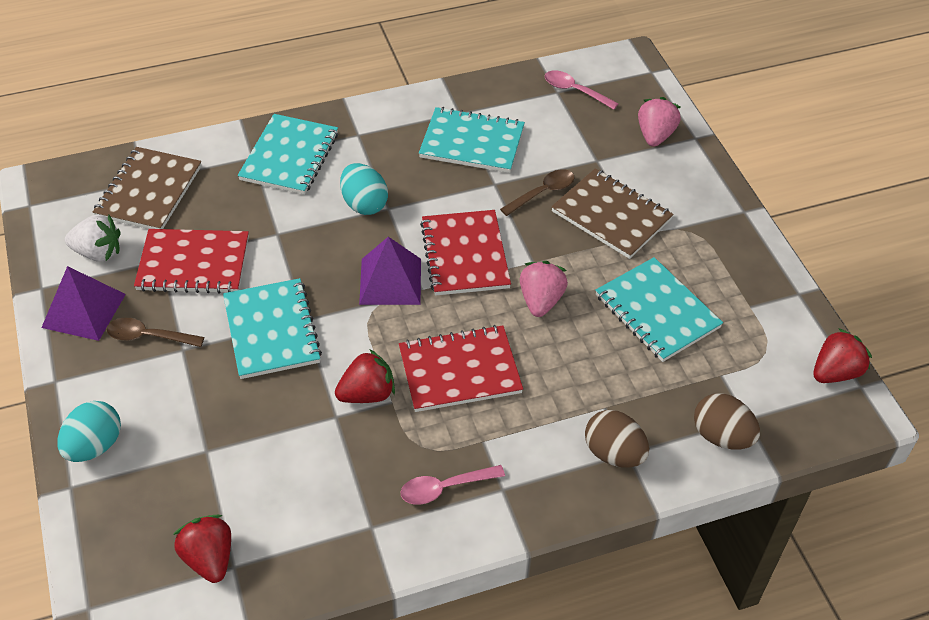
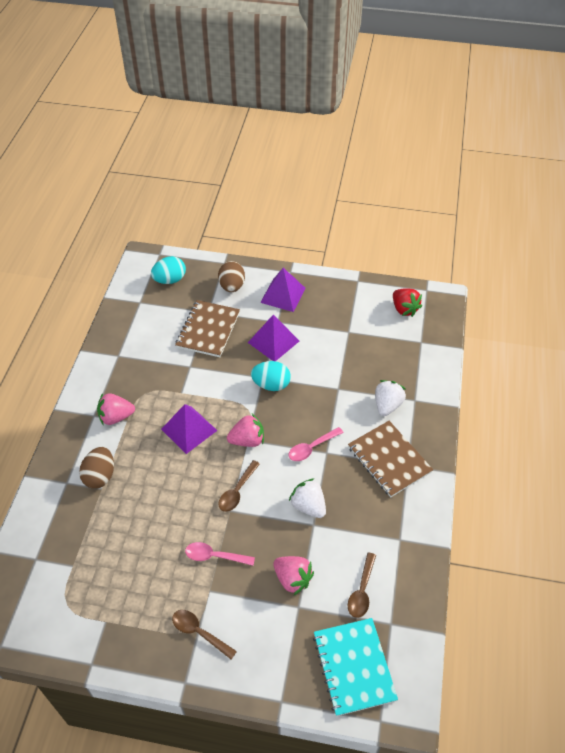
brown spoon: [106,318,204,347] [500,169,575,216] = 2 -> [172,610,237,659] [218,460,260,512] [348,552,376,618] = 3
pink strawberry: [520,261,568,317] [638,97,681,147] = 2 -> [97,393,135,425] [227,414,264,447] [273,556,314,595] = 3
purple pyramid: [41,266,126,341] [359,237,421,305] = 2 -> [161,404,218,454] [248,315,299,361] [260,268,305,312] = 3
red notebook: [134,229,249,294] [399,325,523,412] [420,210,511,296] = 3 -> none = 0
red strawberry: [173,515,231,583] [335,349,395,403] [813,328,872,383] = 3 -> [393,288,422,317] = 1
turquoise notebook: [223,278,322,379] [238,114,338,195] [419,107,525,173] [595,257,723,362] = 4 -> [313,618,398,716] = 1
white strawberry: [65,215,121,262] = 1 -> [289,478,326,518] [375,380,406,416] = 2

